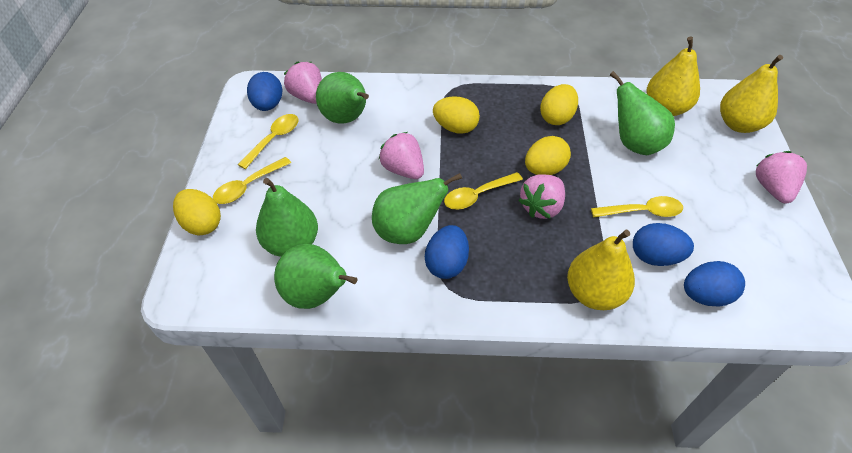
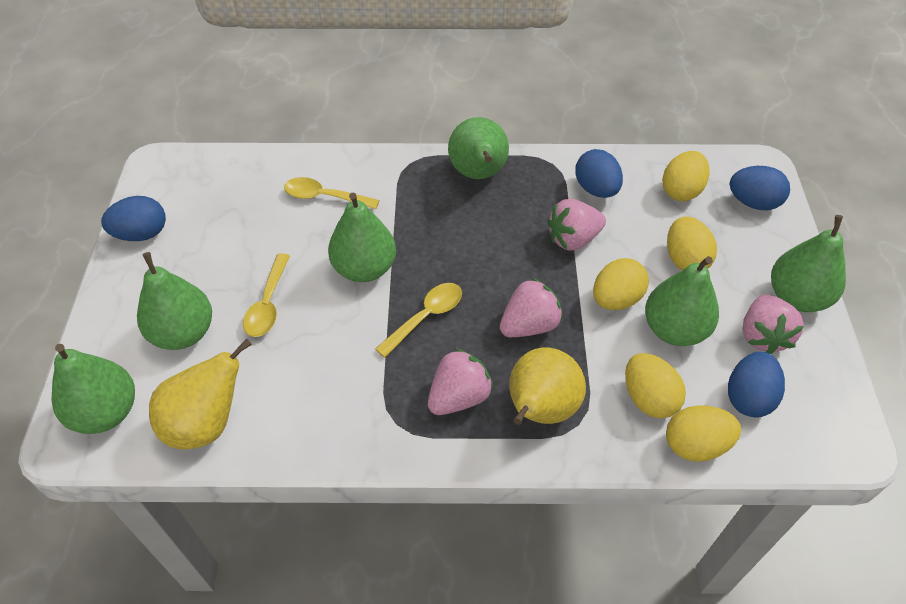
green pear: [256,178,318,257] [274,244,357,309] [316,72,369,124] [372,173,462,244] [610,71,675,155] = 5 -> [52,344,135,434] [137,252,212,350] [328,193,396,282] [448,117,509,179] [645,256,719,346] [771,215,846,312] = 6
yellow egg: [173,189,221,236] [433,96,480,134] [525,136,571,175] [540,84,578,125] = 4 -> [593,258,649,310] [625,353,686,418] [662,151,709,201] [666,405,741,462] [667,216,717,270] = 5
yellow pear: [567,230,635,310] [646,36,700,116] [720,55,783,133] = 3 -> [149,339,252,449] [509,348,586,425] = 2
yellow spoon: [213,157,291,204] [238,114,299,169] [444,172,523,210] [591,196,683,218] = 4 -> [243,253,290,337] [284,177,380,209] [375,283,462,358] = 3

